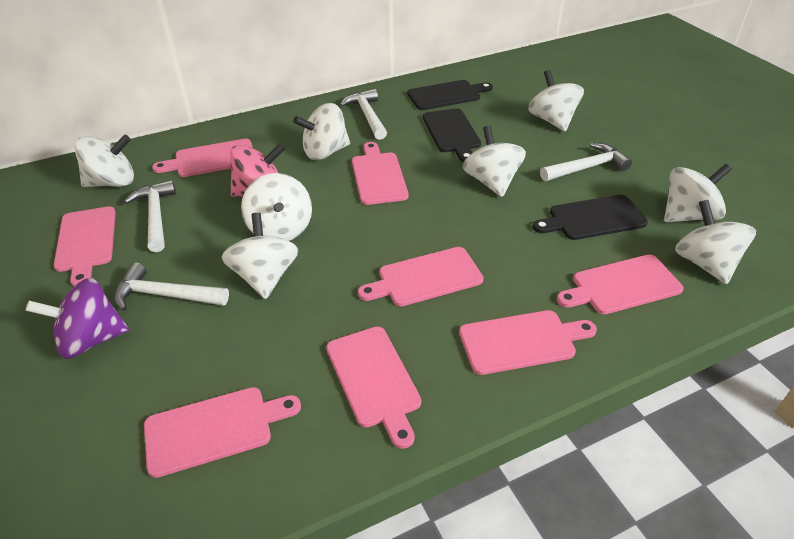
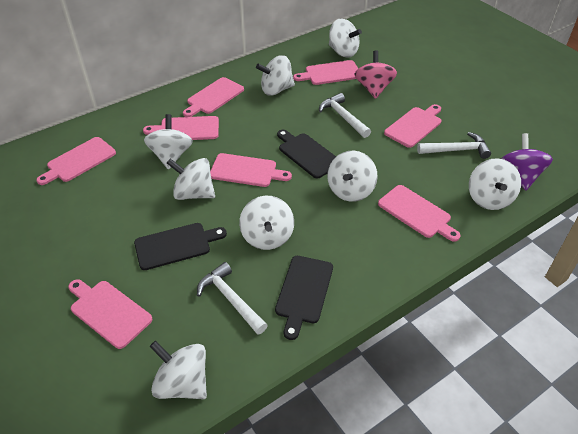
white hammer: [114,263,229,311] [124,180,176,252] [340,89,387,140] [540,143,632,181] = 4 -> [197,262,268,335] [319,93,371,138] [417,132,491,159] = 3

